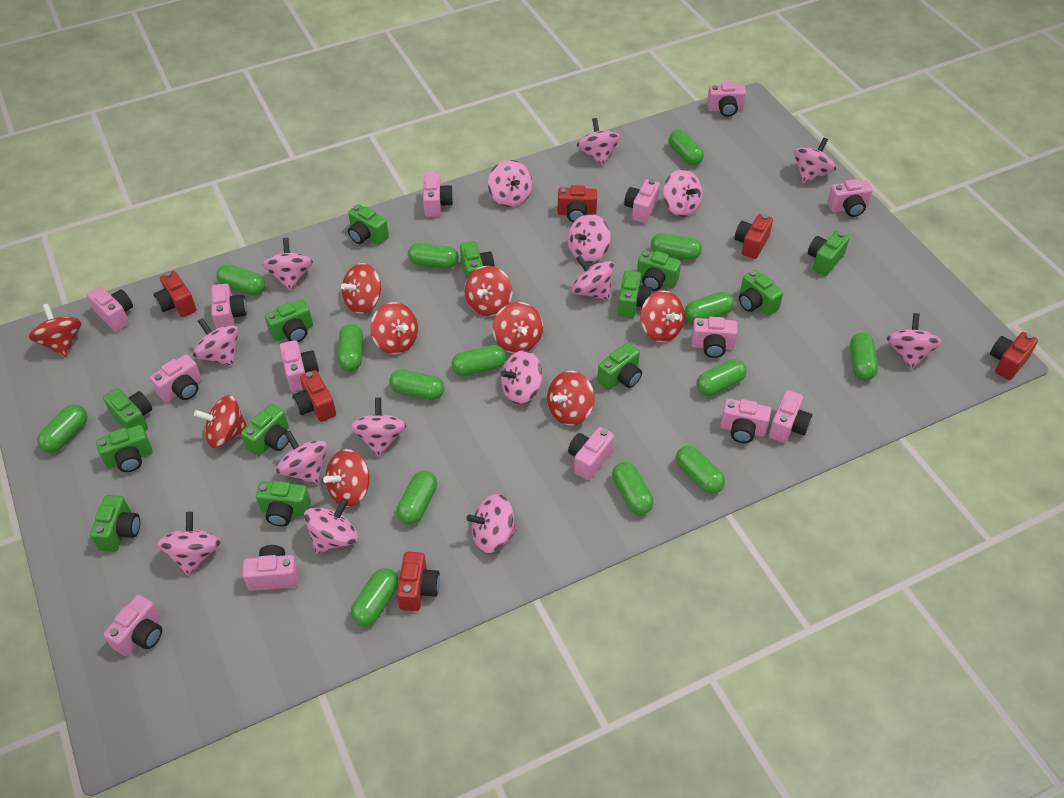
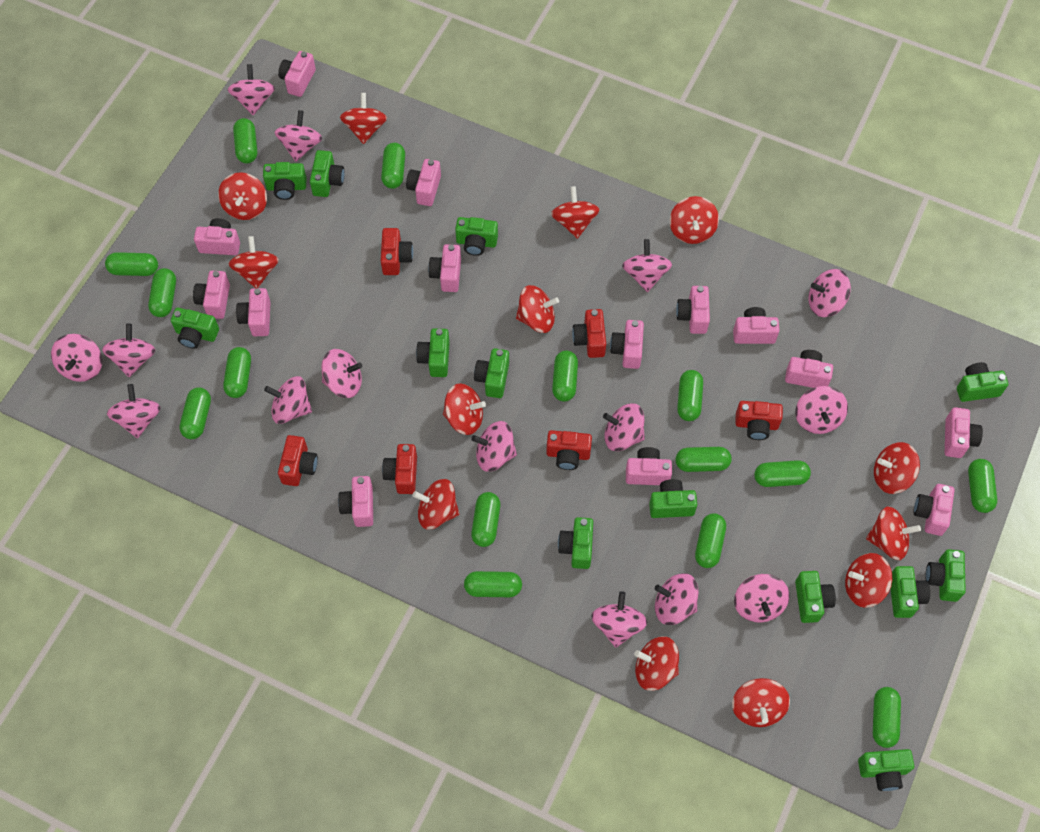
red spinning top: [28,304,82,357] [194,395,247,448] [323,449,370,507] [341,263,381,314] [370,302,418,354] [464,266,512,316] [493,302,543,354] [547,371,595,425] [640,290,685,342] = 9 -> [218,172,267,220] [228,236,279,288] [340,93,387,144] [412,479,459,529] [443,383,486,435] [516,285,559,333] [551,186,600,239] [634,636,679,691] [670,196,719,244] [732,678,790,727] [845,553,892,608] [866,507,921,560] [874,442,920,494] = 13

